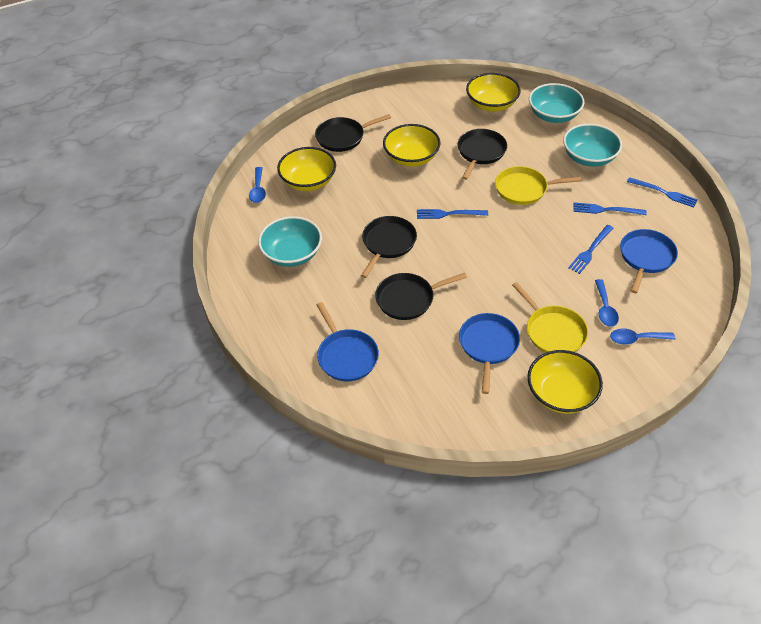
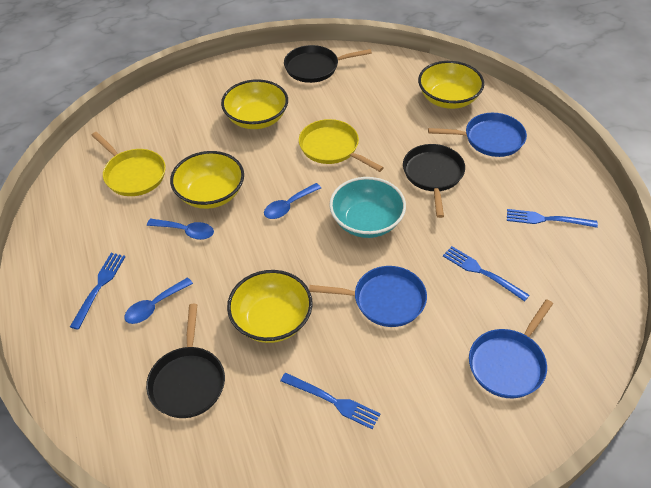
black pan: [315,114,391,152] [361,216,417,278] [375,273,467,320] [457,129,507,180] = 4 -> [146,304,225,418] [284,45,372,83] [403,144,465,218] = 3
turquoise bowl: [258,216,322,267] [529,83,585,123] [563,124,622,167] = 3 -> [329,177,406,238] = 1

